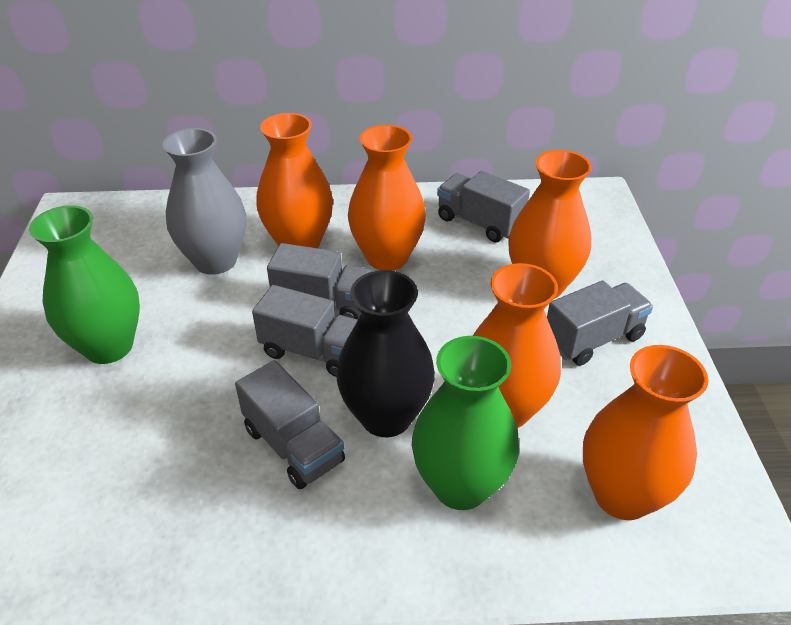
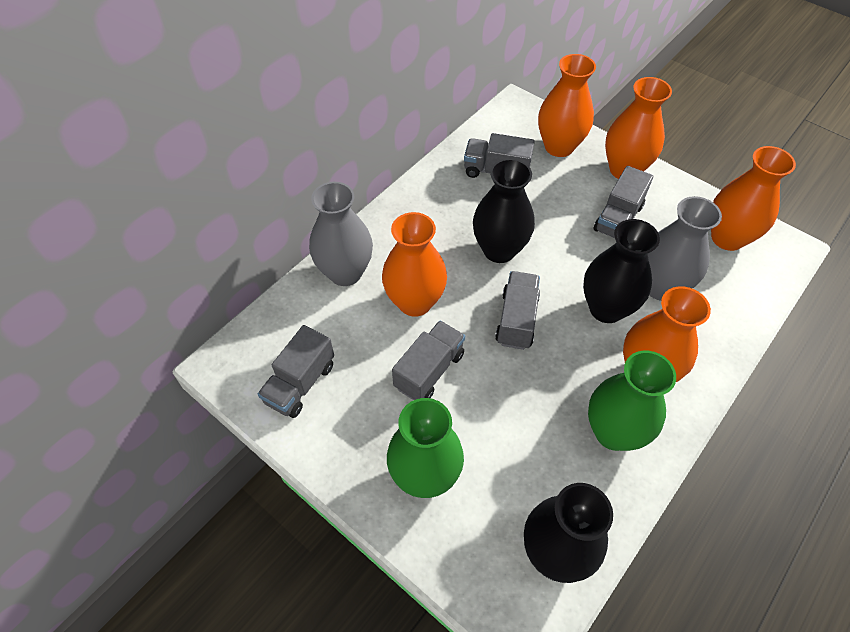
black vase: [336,270,435,437] = 1 -> [473,158,535,263] [524,483,613,583] [583,219,660,323] = 3
grey vase: [162,128,246,275] = 1 -> [309,182,373,286] [648,196,722,301] = 2

